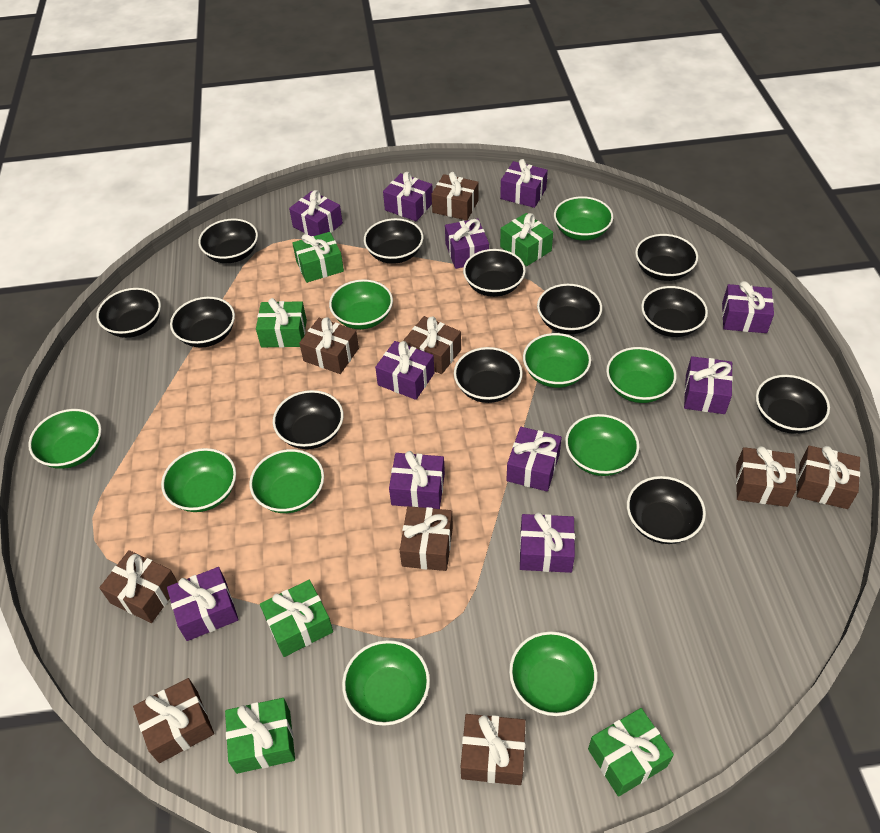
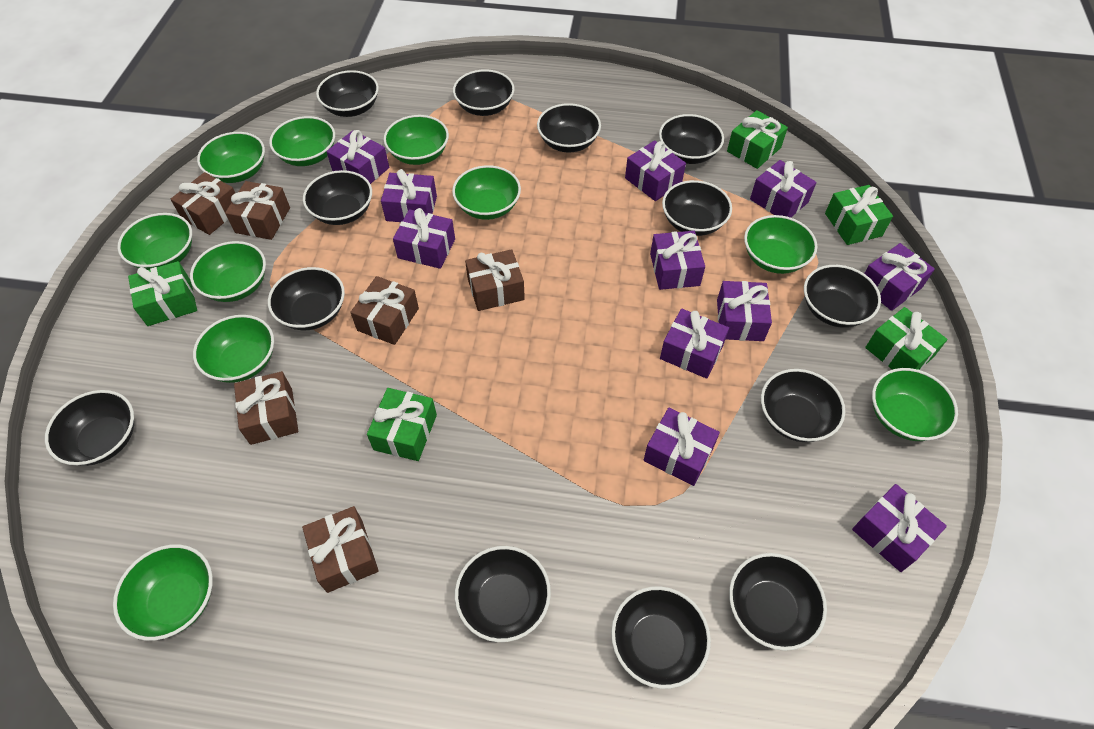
black bowl: [96,288,161,338] [170,297,235,347] [198,219,258,263] [273,390,343,449] [364,218,423,264] [454,347,523,403] [463,249,526,297] [537,284,602,334] [627,476,706,544] [635,234,698,281] [641,286,708,337] [756,375,830,434] = 12 -> [45,390,134,466] [268,267,345,330] [303,170,372,225] [316,70,379,117] [453,69,514,116] [455,546,551,642] [537,103,601,152] [611,586,711,689] [659,114,724,164] [662,180,732,236] [729,553,827,651] [761,369,845,442] [804,265,881,328] = 13
brown gift: [99,550,178,623] [133,678,214,763] [299,317,359,374] [400,506,453,571] [404,316,461,374] [432,172,479,221] [461,714,526,785] [736,446,797,507] [796,445,860,509] = 9 -> [170,172,235,235] [225,181,290,240] [234,371,298,445] [302,506,379,593] [350,276,419,345] [465,249,525,311] = 6
green gift: [225,698,295,774] [256,298,307,348] [260,580,333,657] [292,232,344,283] [500,213,553,266] [588,708,674,797] = 6 -> [128,261,197,326] [367,388,437,461] [727,110,788,169] [825,185,893,245] [865,307,948,370] = 5

